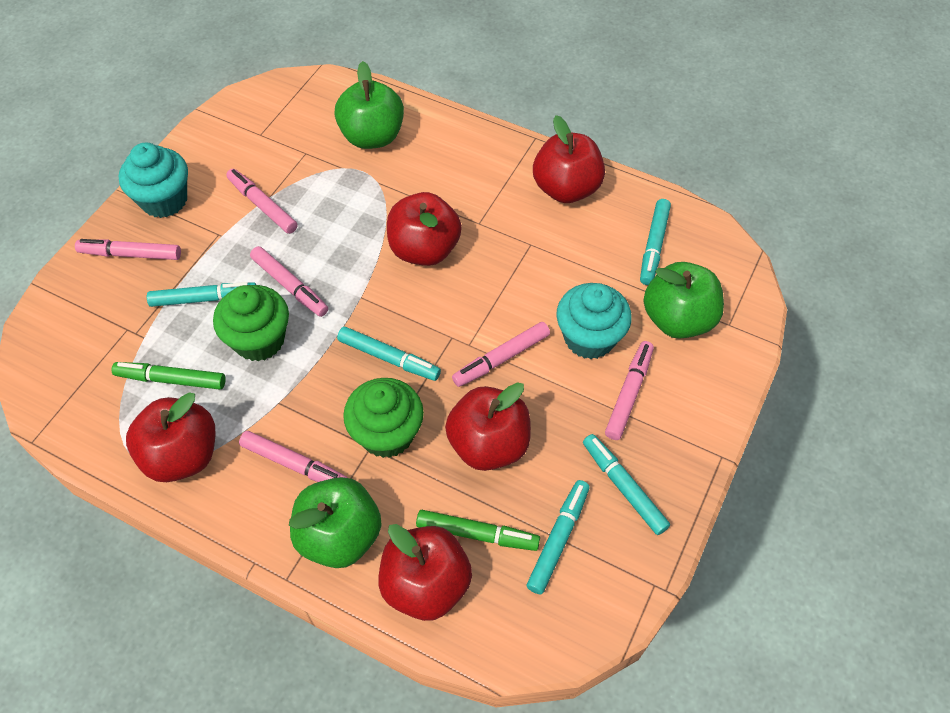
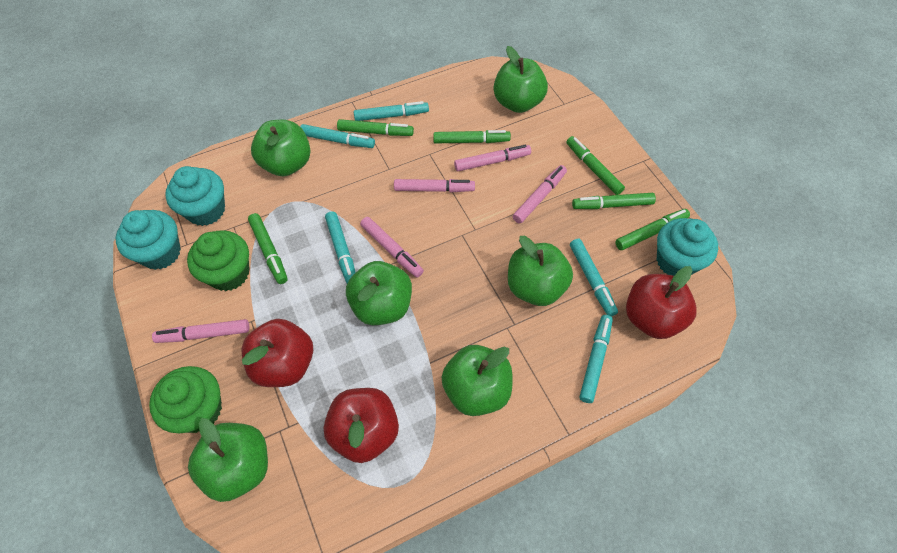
green apple: [289,477,382,568] [335,61,404,149] [643,262,724,339] = 3 -> [188,418,268,502] [251,120,311,176] [346,261,412,325] [442,345,513,416] [494,46,548,113] [508,236,573,306] = 6
green marker: [112,362,226,390] [416,510,540,551] = 2 -> [248,213,288,284] [337,119,414,136] [433,130,511,144] [566,136,625,195] [572,193,656,209] [615,209,690,250] = 6
pink marker: [75,239,181,260] [226,169,297,234] [239,431,348,482] [250,246,328,317] [452,322,550,387] [605,341,654,440] = 6 -> [152,319,249,343] [360,217,424,278] [394,179,475,192] [454,145,531,171] [513,165,567,224] = 5
red apple: [126,392,215,482] [378,524,472,621] [387,192,462,266] [445,382,531,471] [533,115,605,203] = 5 -> [242,319,313,387] [324,388,399,463] [626,266,697,339] = 3
turquoise cupcake: [119,143,188,218] [556,283,632,359] = 2 -> [116,210,181,270] [165,166,225,226] [657,218,718,276] = 3

